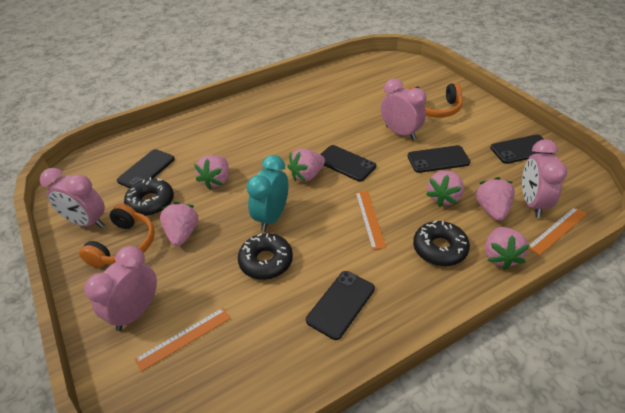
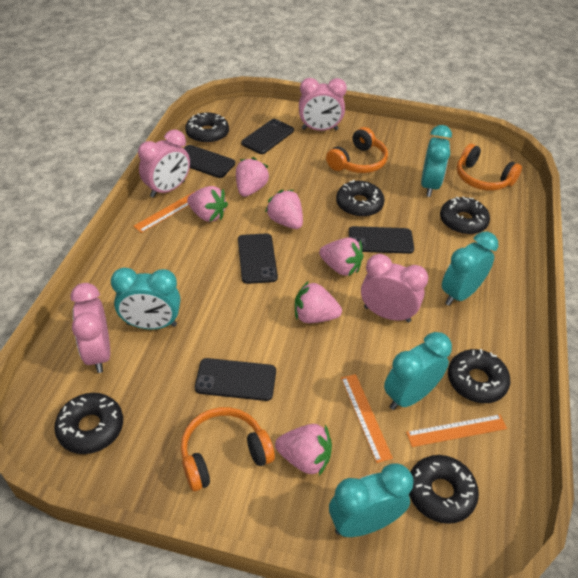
black donut: [124,177,174,216] [238,233,293,280] [413,221,470,266] = 3 -> [54,393,123,454] [185,112,229,144] [336,180,384,217] [409,455,479,524] [440,196,490,235] [448,349,510,403] = 6
orange headphones: [79,204,155,268] [409,83,463,118] = 2 -> [181,407,275,491] [326,127,388,173] [457,144,522,191] = 3
turquoise clock: [247,155,288,231] = 1 -> [111,268,180,329] [329,463,413,537] [384,332,452,410] [421,125,452,197] [442,232,498,306] = 5

